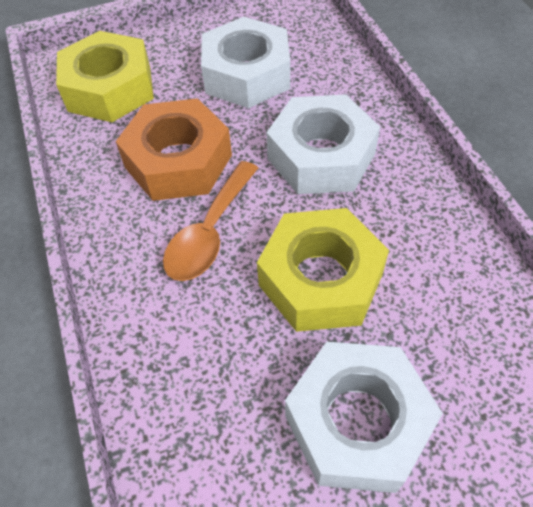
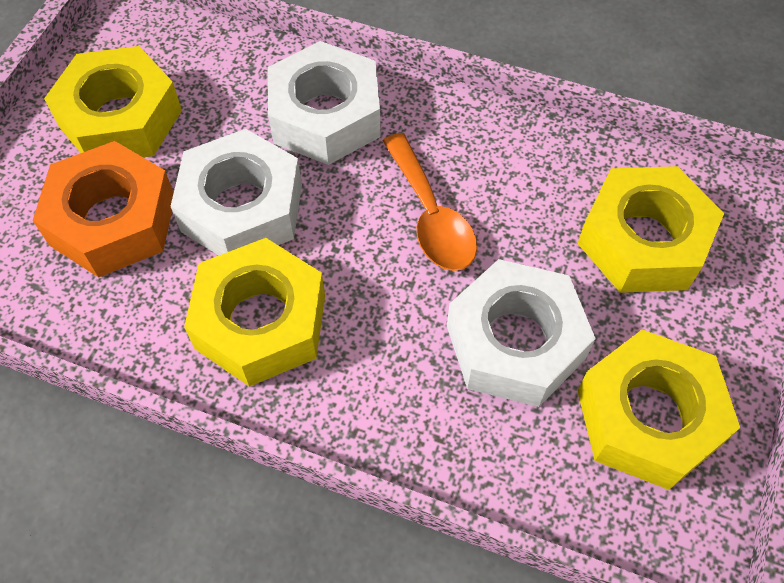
yellow nut: [56,31,154,122] [257,208,389,332] = 2 -> [44,46,182,157] [184,238,325,387] [577,166,724,293] [578,329,740,490] = 4

